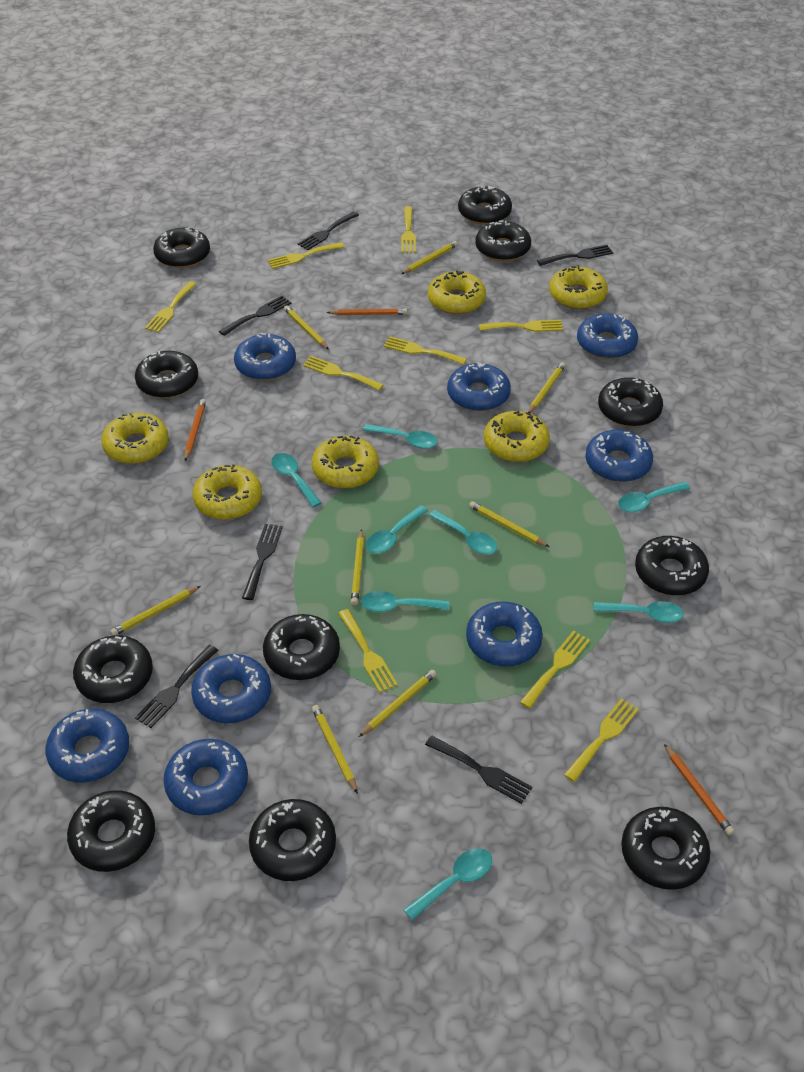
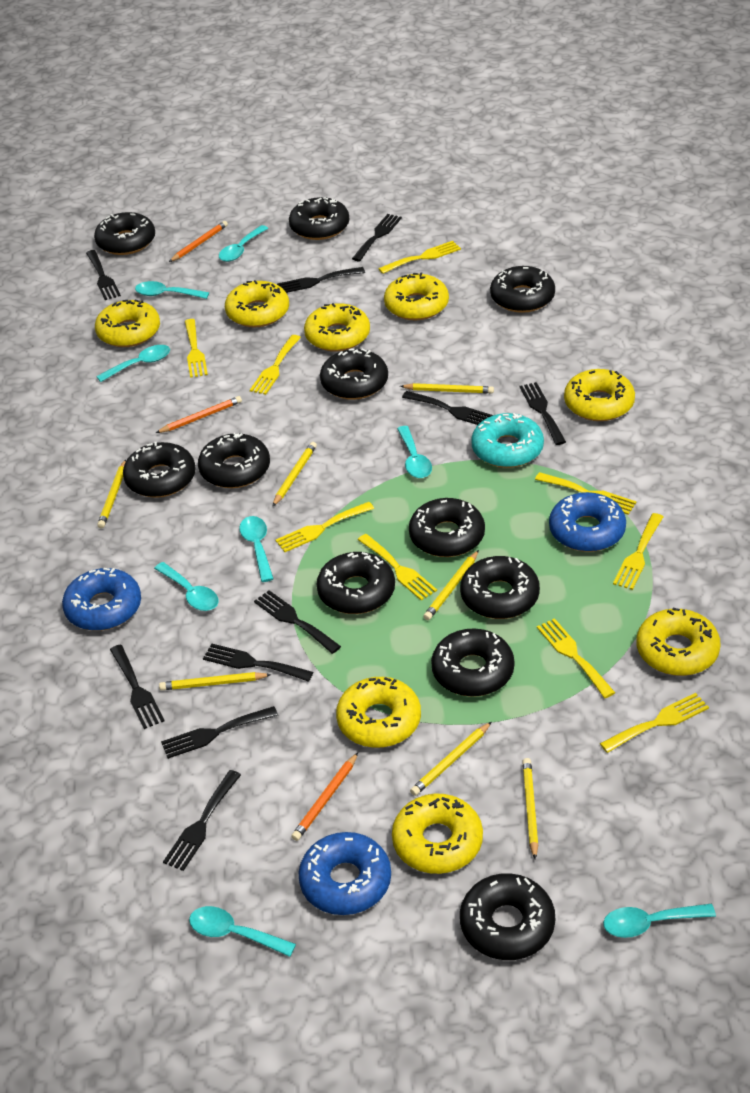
black fork: [135,645,219,728] [219,296,291,336] [242,524,283,600] [298,212,359,250] [425,736,532,804] [537,245,613,266] = 6 -> [86,250,121,300] [110,644,164,729] [161,706,278,759] [163,770,241,871] [203,644,313,682] [254,590,341,654] [277,267,365,293] [352,214,402,261] [402,391,493,425] [520,382,566,445] = 10
blue donut: [46,709,129,783] [163,739,248,815] [191,654,271,723] [234,333,296,381] [447,363,511,411] [466,601,543,667] [577,314,638,359] [585,430,653,482] = 8 -> [62,568,141,631] [299,832,391,915] [549,492,626,552] = 3
turquoise donut: none = 0 -> [471,413,544,468] = 1
yellow donut: [101,413,169,464] [193,464,262,520] [312,435,379,488] [428,271,486,314] [484,411,550,462] [549,265,608,309] = 6 -> [95,299,160,347] [225,280,289,327] [304,303,370,352] [336,677,421,748] [384,272,449,320] [392,794,483,874] [564,369,635,421] [637,608,721,676] = 8
yellow pencil: [110,586,201,636] [284,305,329,350] [312,705,358,794] [351,529,364,605] [359,670,436,737] [401,241,458,274] [469,501,549,547] [528,362,566,413] = 8 -> [97,459,126,528] [159,672,272,690] [272,442,317,507] [400,383,494,394] [410,722,491,796] [423,550,479,620] [522,758,539,860] = 7

